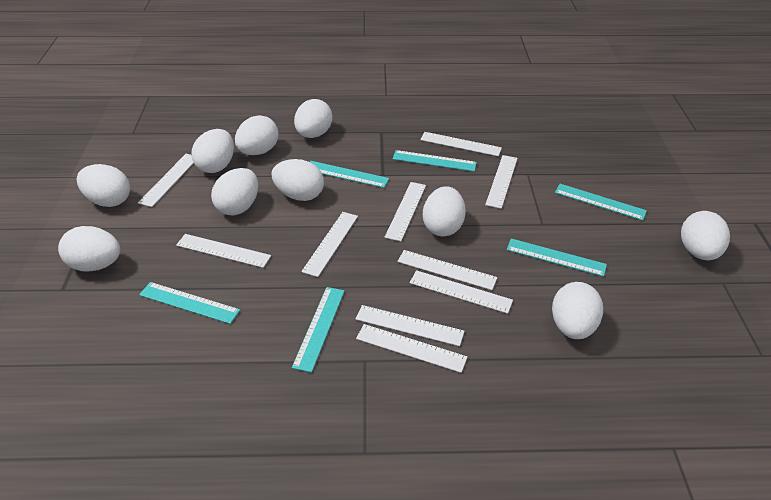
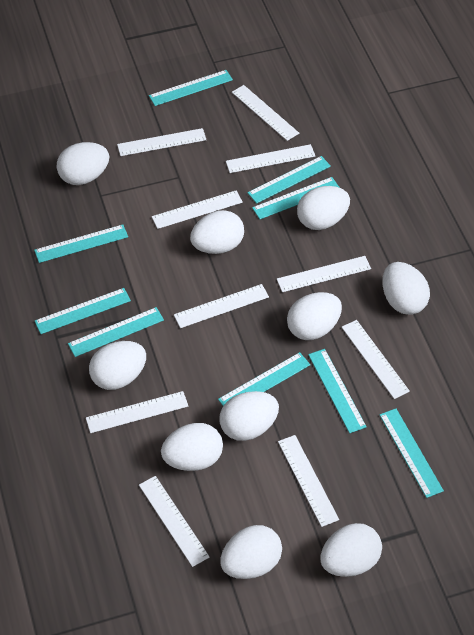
turquoise ruler: [139,282,240,324] [292,287,344,373] [310,161,389,188] [392,150,477,172] [507,238,607,277] [555,184,647,221] = 6 -> [34,224,128,263] [35,288,131,334] [68,307,164,357] [149,70,233,106] [218,352,310,406] [248,156,331,203] [252,177,340,219] [308,349,367,433] [380,409,444,498] = 9

